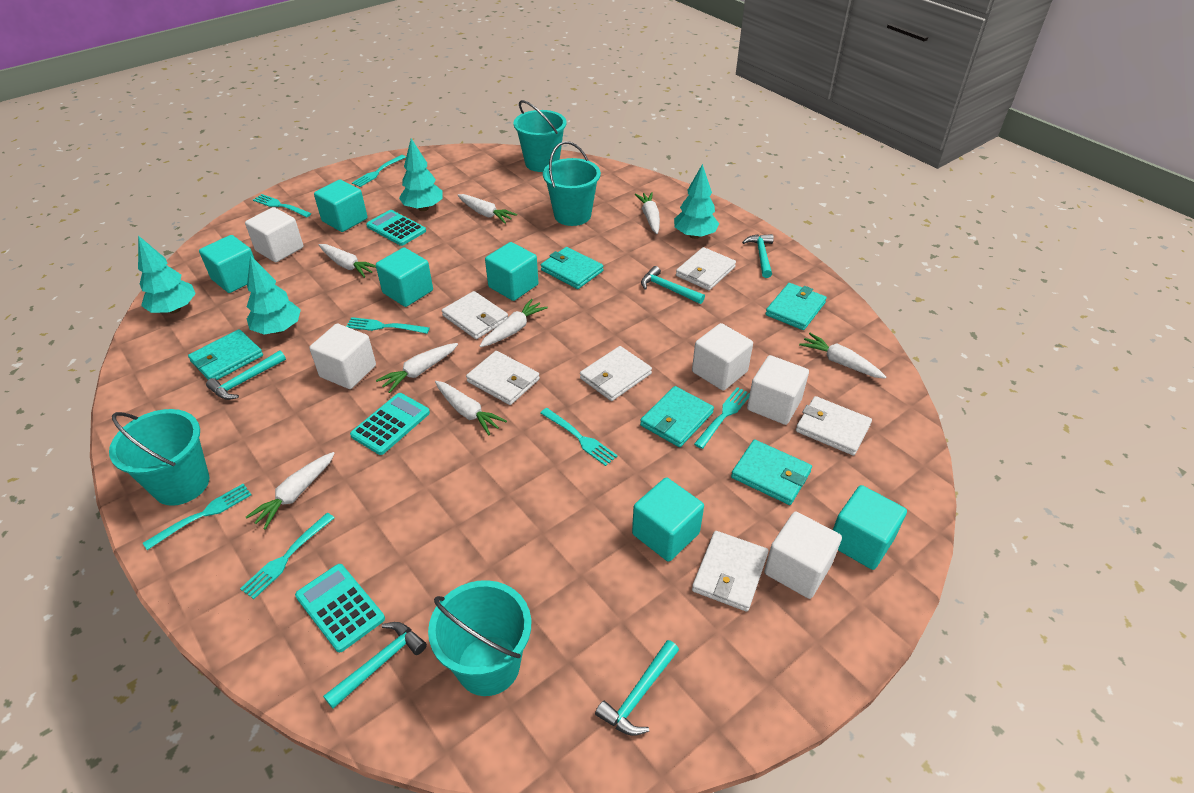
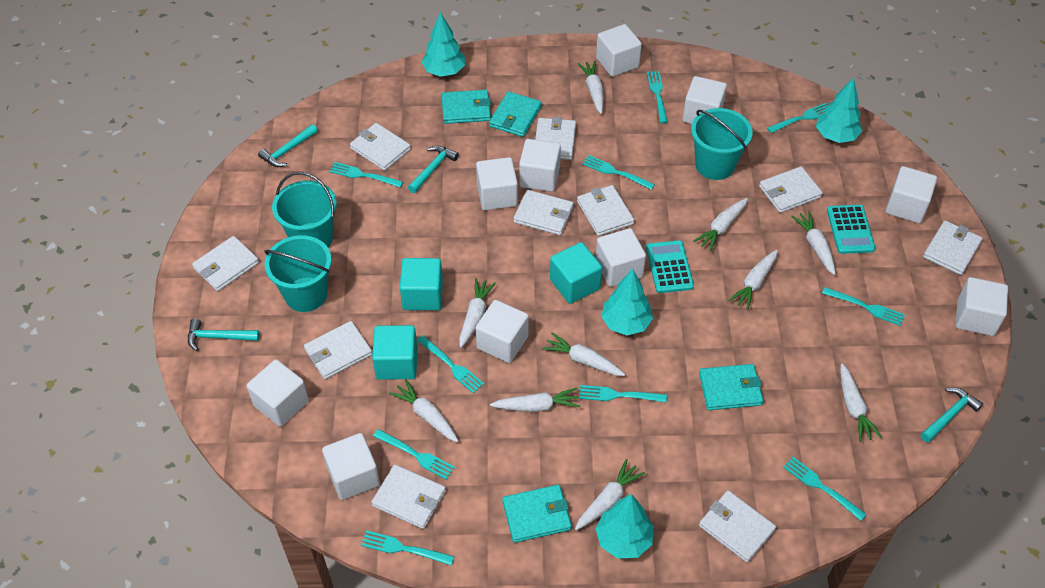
turquoise bucket: [109,409,209,506] [428,580,531,696] [514,100,566,172] [543,141,601,226] = 4 -> [264,235,332,312] [272,172,337,247] [691,108,752,180] = 3
turquoise calculator: [295,564,385,652] [350,393,430,455] [366,210,426,246] = 3 -> [646,240,694,293] [827,205,875,254] = 2
turquoise cube: [199,235,254,293] [314,180,368,232] [376,248,433,307] [485,242,538,301] [632,478,704,562] [833,485,907,570] = 6 -> [372,325,418,380] [400,258,443,310] [550,242,602,304] = 3
turquoise fork: [143,484,252,550] [240,513,334,599] [253,194,312,217] [346,317,430,334] [352,155,406,187] [540,408,618,466] [694,387,750,449] = 7 -> [329,162,403,188] [361,530,454,566] [373,429,455,480] [417,335,484,394] [579,385,667,402] [583,155,655,190] [647,71,668,123] [767,103,828,133] [783,457,867,521] [822,287,905,326] = 10
turquoise hammer: [206,351,286,400] [323,622,427,709] [595,640,679,736] [641,266,705,304] [742,234,774,278] = 5 -> [188,319,260,351] [258,124,318,167] [408,146,459,193] [921,388,983,442] = 4
turquoise wallet: [188,329,263,380] [541,247,603,289] [640,386,714,447] [731,440,812,505] [765,283,827,330] = 5 -> [441,90,491,124] [489,91,542,137] [502,485,572,543] [699,364,764,410] = 4
white carrot: [246,452,335,530] [319,244,376,278] [376,343,458,393] [435,381,507,435] [458,194,517,223] [480,299,548,347] [634,192,660,234] [799,333,886,379] = 8 -> [389,379,458,442] [459,278,496,348] [490,388,580,412] [542,332,625,376] [575,459,645,530] [577,61,604,114] [693,198,748,252] [729,250,778,310] [791,211,836,275] [840,364,882,442] = 10
white cube: [245,207,303,262] [309,324,376,389] [692,323,753,391] [747,355,809,425] [764,512,842,599] = 5 -> [247,359,309,427] [322,433,380,500] [476,157,518,210] [476,300,529,363] [519,139,561,192] [596,24,642,77] [596,228,646,287] [682,76,727,124] [886,166,937,223] [956,277,1008,336] = 10
white wallet: [442,291,508,339] [466,351,540,405] [580,346,652,401] [676,247,736,290] [692,531,769,612] [796,396,872,456] = 6 -> [192,236,259,291] [304,321,372,379] [350,123,411,171] [371,465,446,529] [514,190,574,235] [535,117,576,160] [577,185,634,236] [699,490,776,563] [759,166,823,213] [923,221,983,275] = 10

